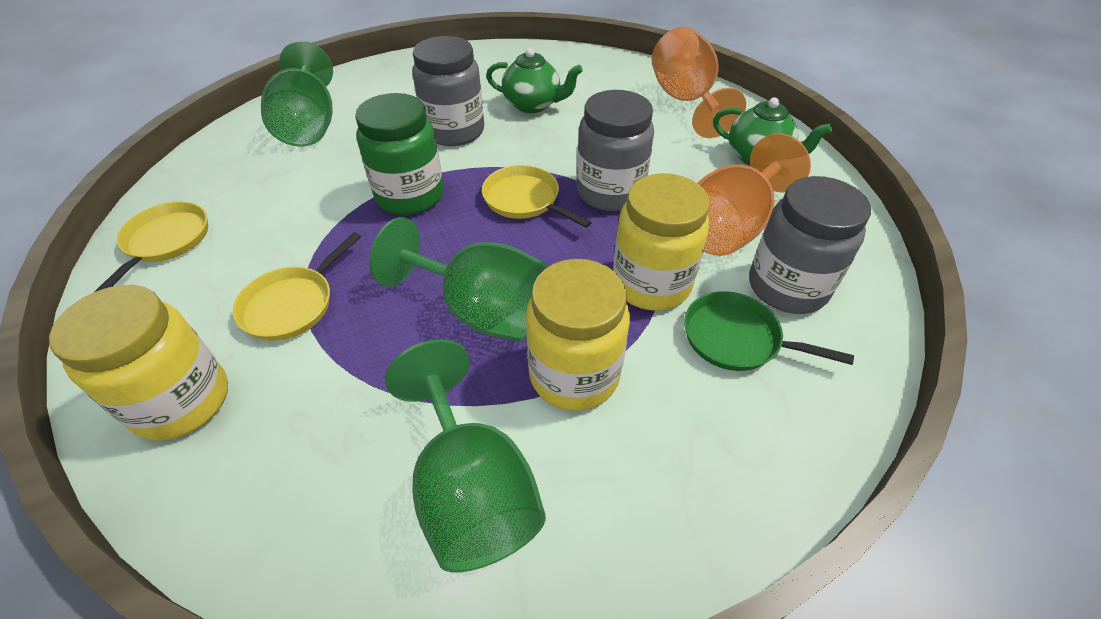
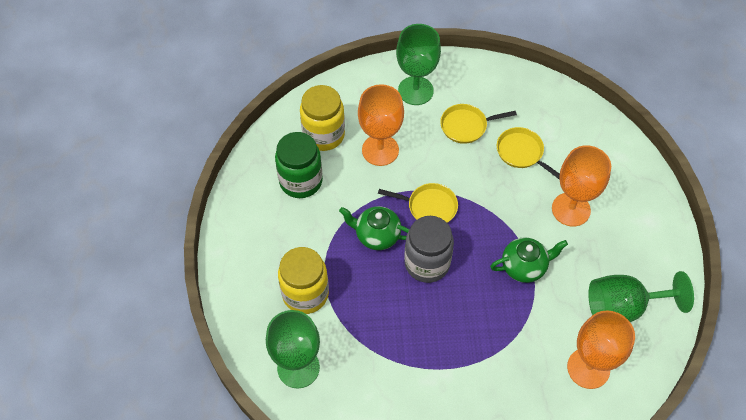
green pan: [684,291,854,371] = 1 -> none = 0
grey jar: [412,36,484,146] [576,90,654,211] [749,176,871,314] = 3 -> [404,216,454,283] = 1
orange goblet: [651,27,746,138] [698,133,811,256] = 2 -> [358,84,404,166] [552,145,611,227] [567,310,635,389] = 3
yellow jar: [49,285,228,441] [526,259,630,411] [613,173,710,311] = 3 -> [278,247,329,314] [300,85,345,151] = 2

